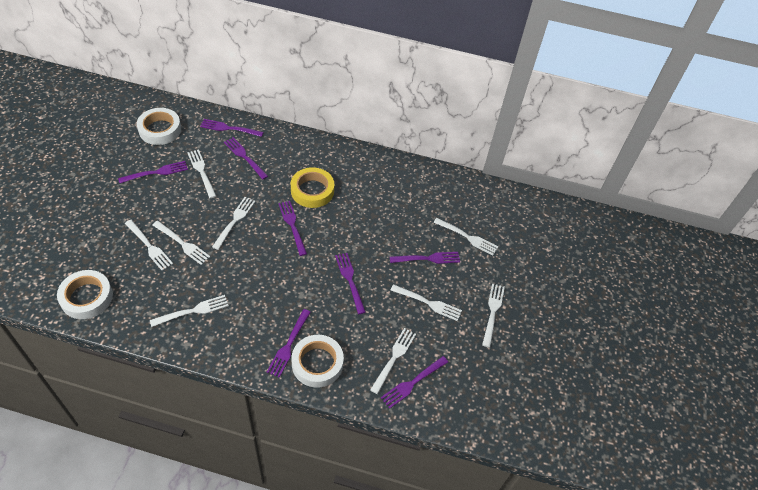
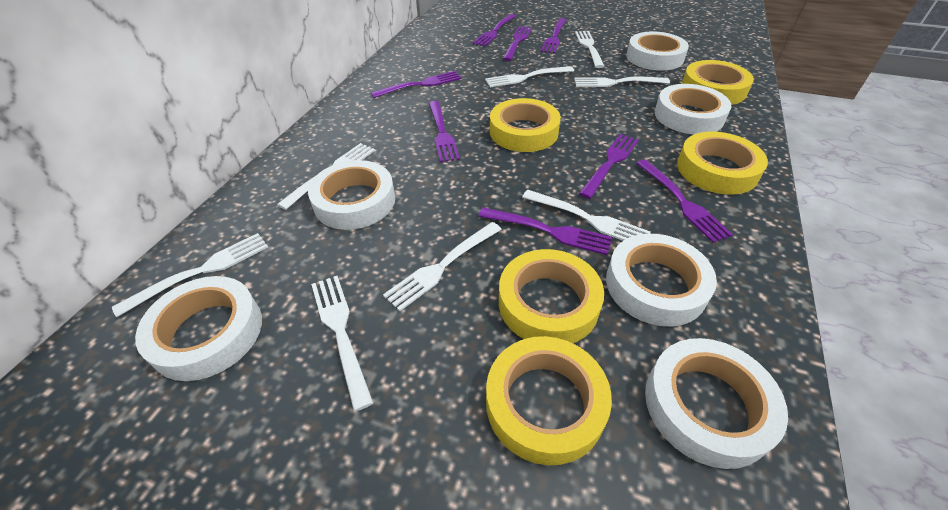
white fork: [125,220,173,271] [150,295,229,327] [152,221,210,265] [187,149,216,198] [212,197,256,250] [370,328,416,394] [391,284,462,321] [433,218,498,255] [482,284,505,348] = 9 -> [112,233,268,317] [277,143,375,210] [311,276,373,411] [383,222,502,311] [485,66,574,87] [522,190,651,241] [574,77,670,87] [575,31,605,68] = 8
white tape: [57,270,113,319] [137,108,181,145] [292,335,344,388] = 3 -> [135,276,262,381] [308,160,395,230] [606,234,717,326] [626,31,689,71] [645,338,788,469] [655,84,731,134] = 6
yellow tape: [291,167,334,208] = 1 -> [486,336,612,465] [490,98,561,152] [499,249,604,343] [677,132,768,195] [682,60,754,105] = 5

